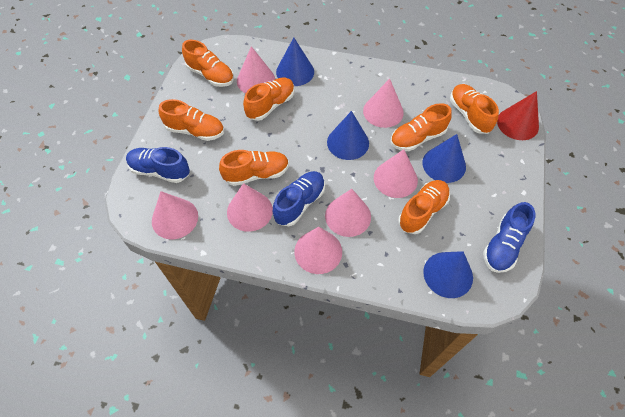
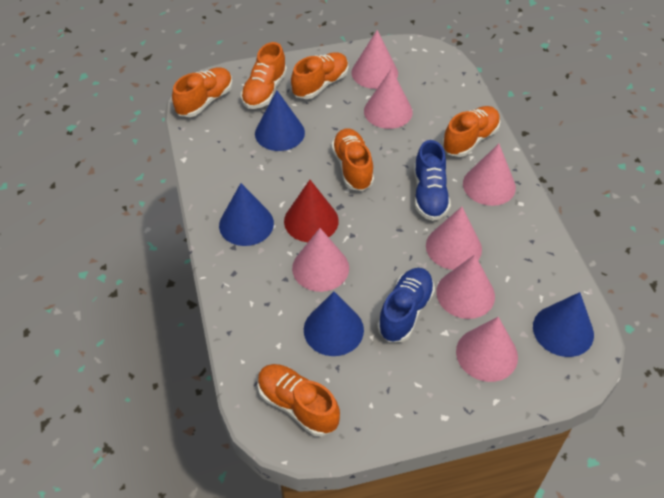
blue shoe: [126,147,190,183] [273,171,325,226] [483,202,535,273] = 3 -> [377,268,435,342] [414,140,451,221] = 2
orange shoe: [158,99,224,141] [182,40,234,87] [219,150,289,186] [243,77,294,121] [390,103,452,151] [398,180,450,234] [450,84,499,134] = 7 -> [172,67,233,117] [241,42,287,109] [257,364,340,436] [291,52,348,99] [331,128,374,191] [442,106,500,157] = 6

